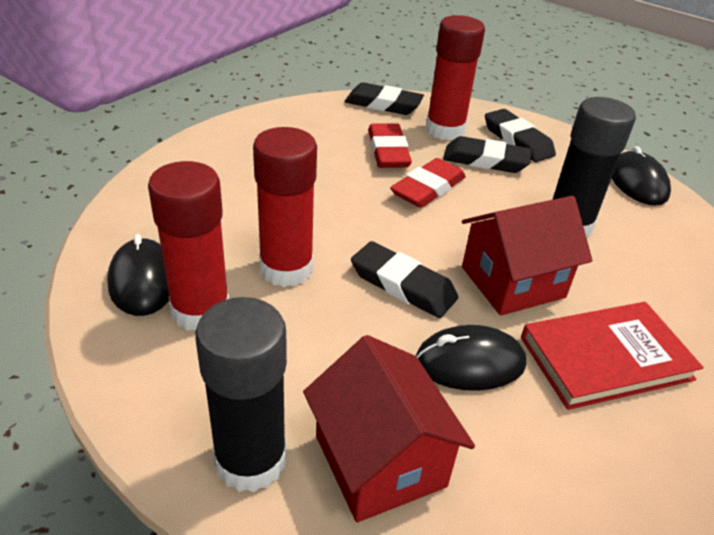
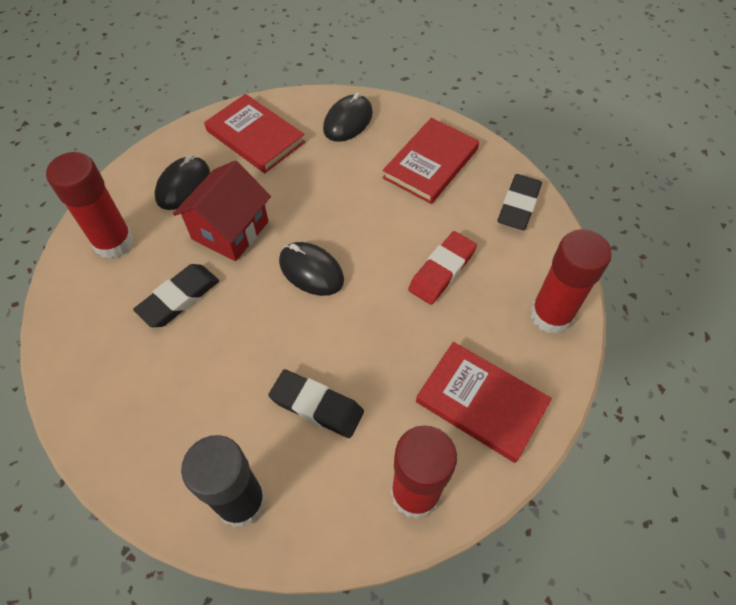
black eraser: [345,82,424,115] [351,241,458,318] [443,136,532,173] [485,109,556,162] = 4 -> [133,264,219,327] [268,369,364,438] [498,174,542,230] = 3
black glue stick: [195,297,287,492] [552,97,636,238] = 2 -> [181,435,266,527] = 1
red book: [521,302,704,410] = 1 -> [204,94,305,173] [383,118,479,204] [416,342,552,463] = 3
red eraser: [368,123,412,168] [390,158,466,208] = 2 -> [408,231,477,305] = 1
red house: [303,335,475,522] [462,196,592,316] = 2 -> [173,160,271,261] = 1

